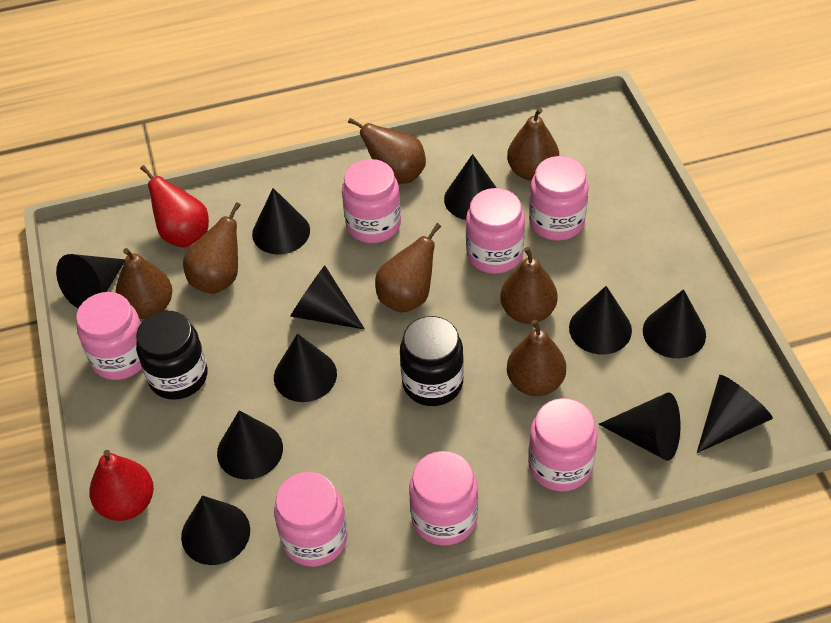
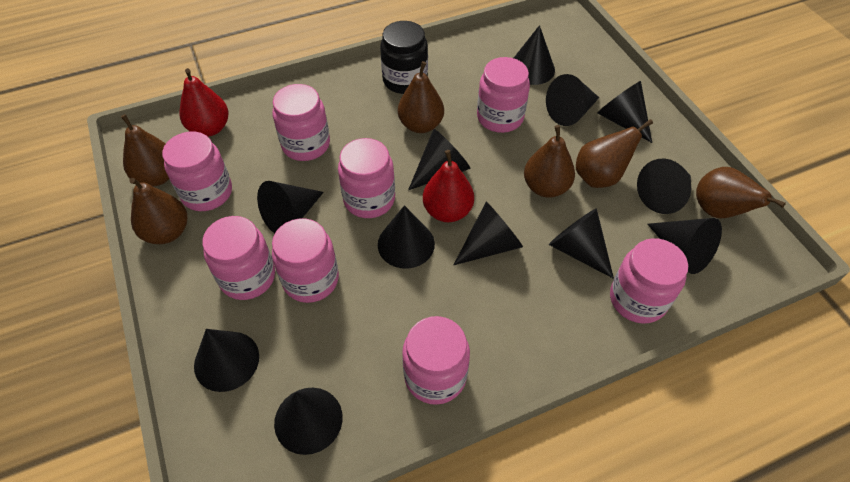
black cone: [56,254,125,309] [181,495,250,565] [217,410,283,480] [252,188,310,254] [274,333,337,402] [290,266,365,330] [444,154,497,220] [569,286,632,355] [598,393,680,461] [643,289,706,358] [697,375,773,453] = 11 -> [194,329,259,392] [257,181,324,233] [274,388,343,455] [378,205,435,269] [408,129,470,190] [454,202,523,265] [514,25,555,85] [546,74,599,126] [549,208,614,279] [597,81,652,143] [637,159,691,214] [648,218,722,274] = 12
black jar: [136,311,208,400] [400,316,464,406] = 2 -> [380,21,428,94] = 1
brown pear: [115,248,172,319] [183,202,241,294] [348,118,426,184] [375,223,441,313] [500,247,557,324] [507,108,559,181] [507,320,566,396] = 7 -> [121,114,169,186] [129,178,187,244] [398,61,444,133] [524,125,575,198] [576,119,653,188] [696,167,786,218] = 6
pink jar: [76,292,142,380] [274,472,348,567] [342,159,401,243] [409,451,478,546] [466,188,525,274] [528,398,598,491] [529,156,589,241] = 7 -> [162,132,232,211] [202,216,275,300] [272,84,330,161] [272,219,339,303] [338,138,395,218] [402,316,470,405] [477,57,530,133] [610,238,688,324] = 8

